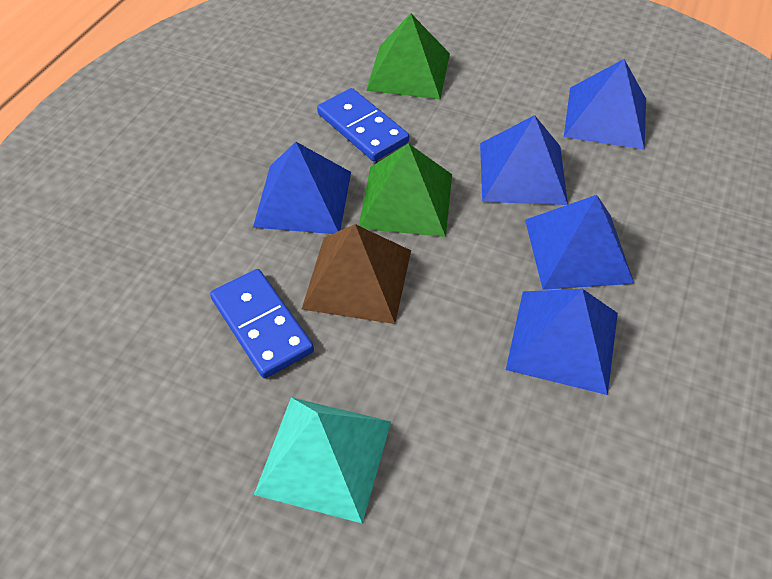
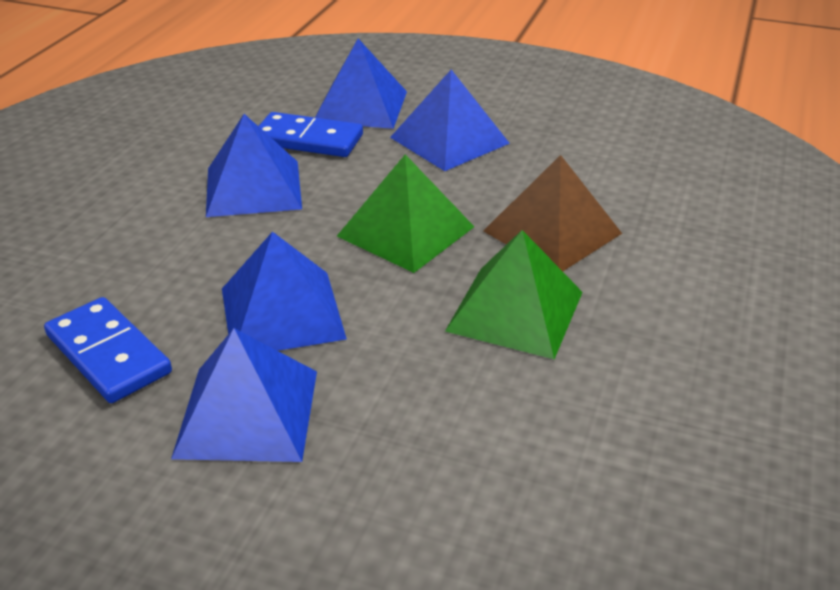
turquoise pyramid: [254,397,391,523] = 1 -> none = 0

